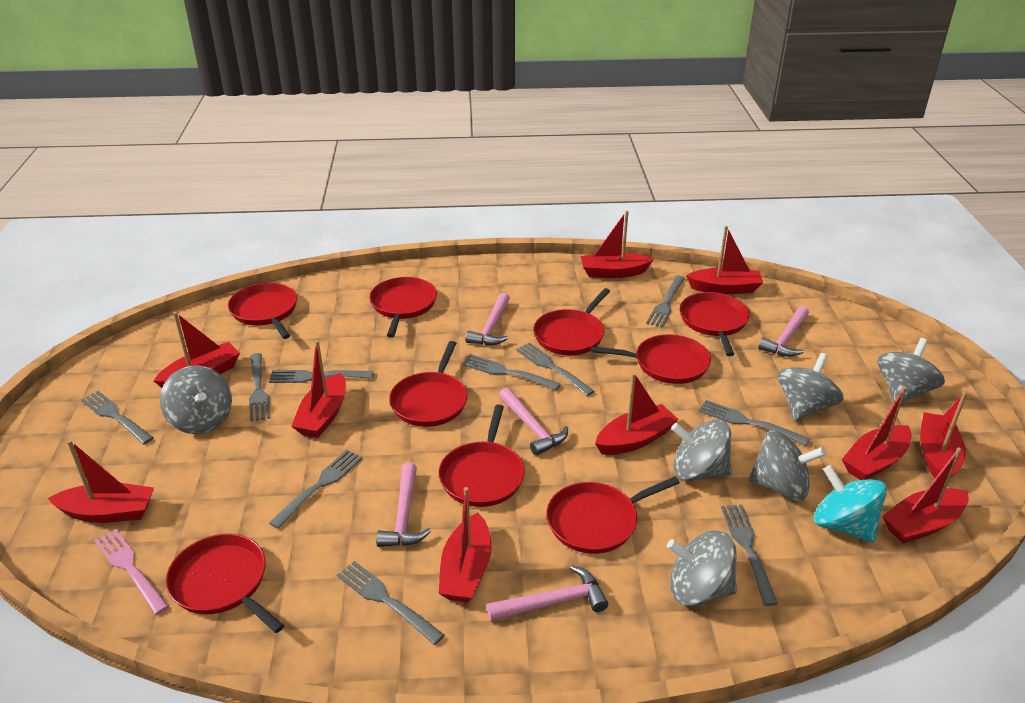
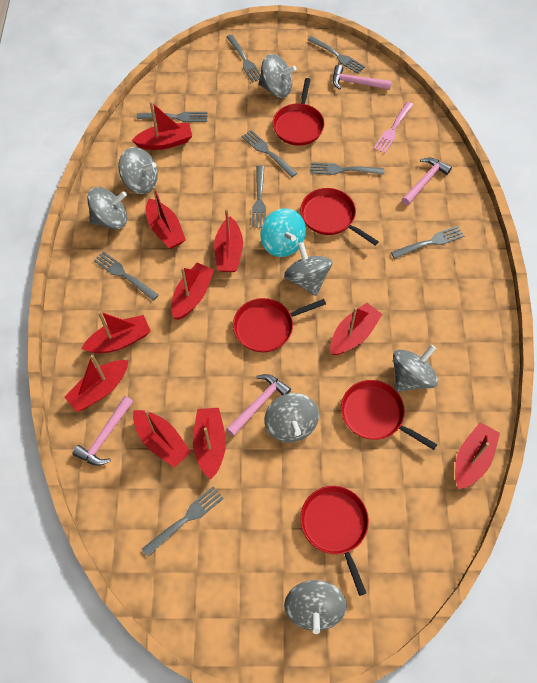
grey fork: [81,391,153,444] [249,353,270,422] [269,370,374,383] [269,450,362,529] [337,561,444,645] [463,354,561,390] [516,342,594,396] [646,276,685,327] [699,400,810,446] [721,505,778,606] = 10 -> [94,251,159,301] [137,112,208,122] [142,486,224,557] [227,34,261,82] [242,130,297,177] [252,166,266,228] [307,36,365,74] [310,162,384,175] [391,226,464,259] = 9
grey spinning top: [160,366,232,434] [667,531,737,606] [671,419,732,481] [748,431,826,501] [778,353,844,421] [877,338,945,402] = 6 -> [87,187,127,229] [118,147,158,194] [259,54,297,98] [264,393,319,443] [284,242,332,296] [284,580,347,634] [393,345,438,392] = 7
pink hammer: [376,463,431,547] [465,293,510,345] [487,565,608,621] [499,387,568,456] [758,306,809,357] = 5 -> [72,396,133,466] [226,374,291,436] [333,65,392,90] [402,158,452,205] = 4
red pan: [166,534,284,633] [228,283,297,339] [369,277,437,338] [389,341,468,427] [439,404,525,507] [533,288,610,355] [546,476,680,554] [591,334,711,384] [680,292,750,356] = 9 -> [233,298,326,352] [273,78,325,146] [300,188,379,245] [300,486,369,596] [341,380,437,450] = 5

